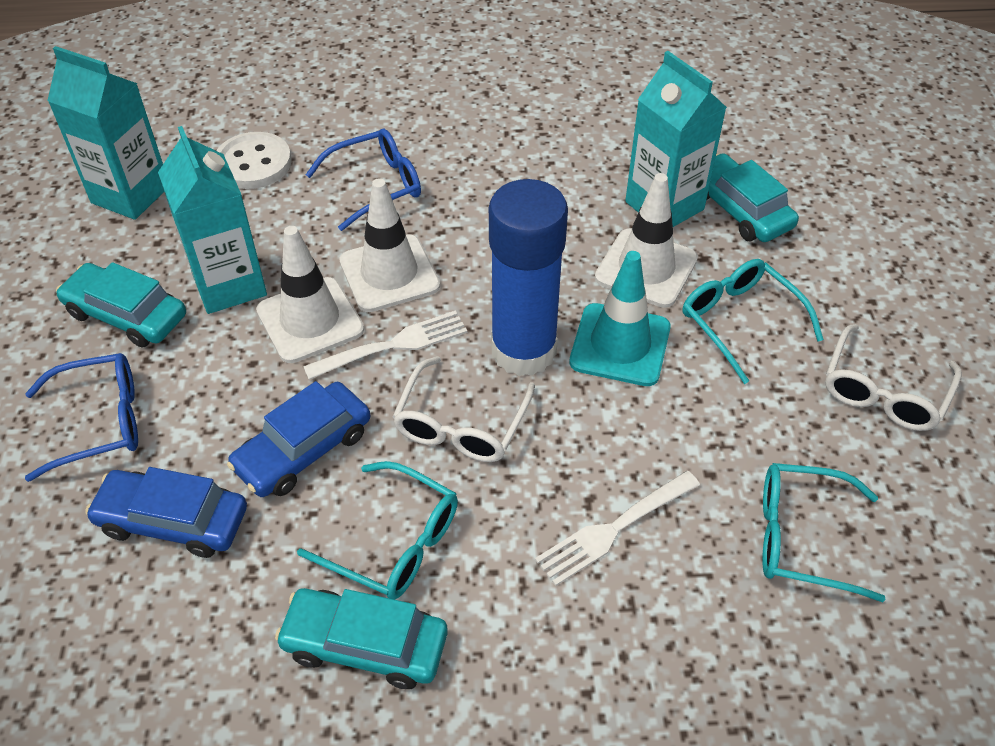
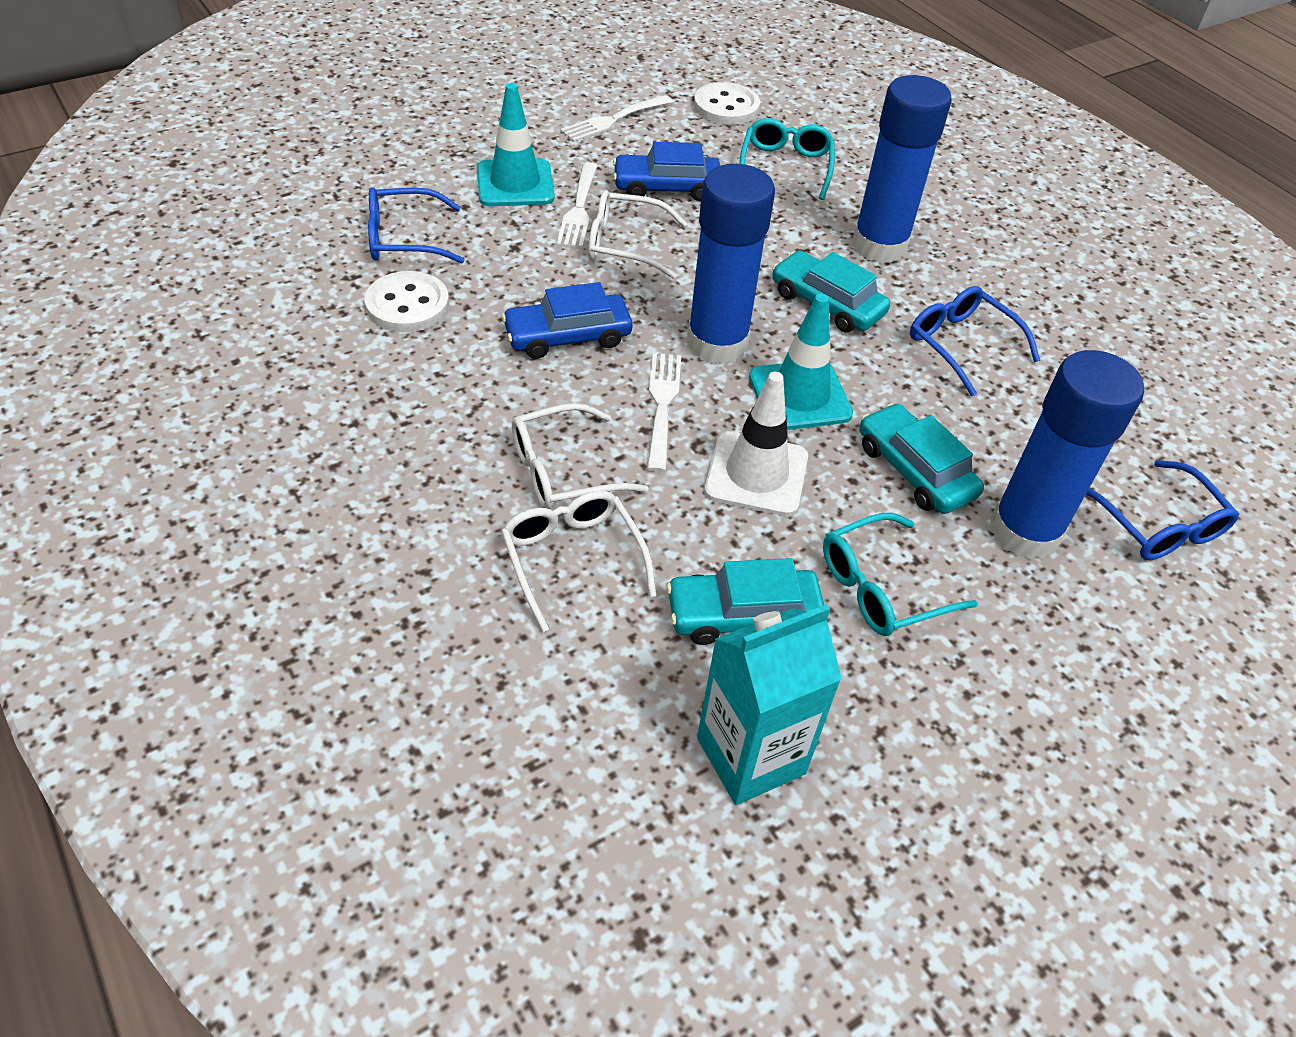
blue glasses: [25,353,138,482] [305,129,421,231] = 2 -> [368,187,464,264] [910,286,1040,396] [1086,460,1239,560] = 3
blue glue stick: [489,179,568,376] = 1 -> [687,164,775,364] [852,75,952,263] [990,350,1144,560] = 3
turquoise carton: [47,46,164,220] [158,126,267,314] [625,51,727,227] = 3 -> [697,604,842,805] = 1
turquoise glasses: [297,461,458,600] [683,259,824,384] [762,463,886,602] = 3 -> [740,118,835,200] [823,513,978,636] = 2
turquoise traffic cone: [569,251,671,386] = 1 -> [477,83,554,206] [749,294,853,430] = 2
white button: [216,132,292,189] = 1 -> [365,271,449,332] [694,82,760,125] = 2
white fork: [303,310,467,380] [535,471,700,586] = 2 -> [557,162,598,248] [560,95,673,142] [647,353,682,472] = 3
white glasses: [392,356,535,462] [825,324,962,431] = 2 -> [501,491,656,632] [512,403,648,509] [588,190,687,279] = 3
white traffic cone: [256,226,364,363] [339,179,440,312] [595,173,698,308] = 3 -> [704,372,808,516] = 1

